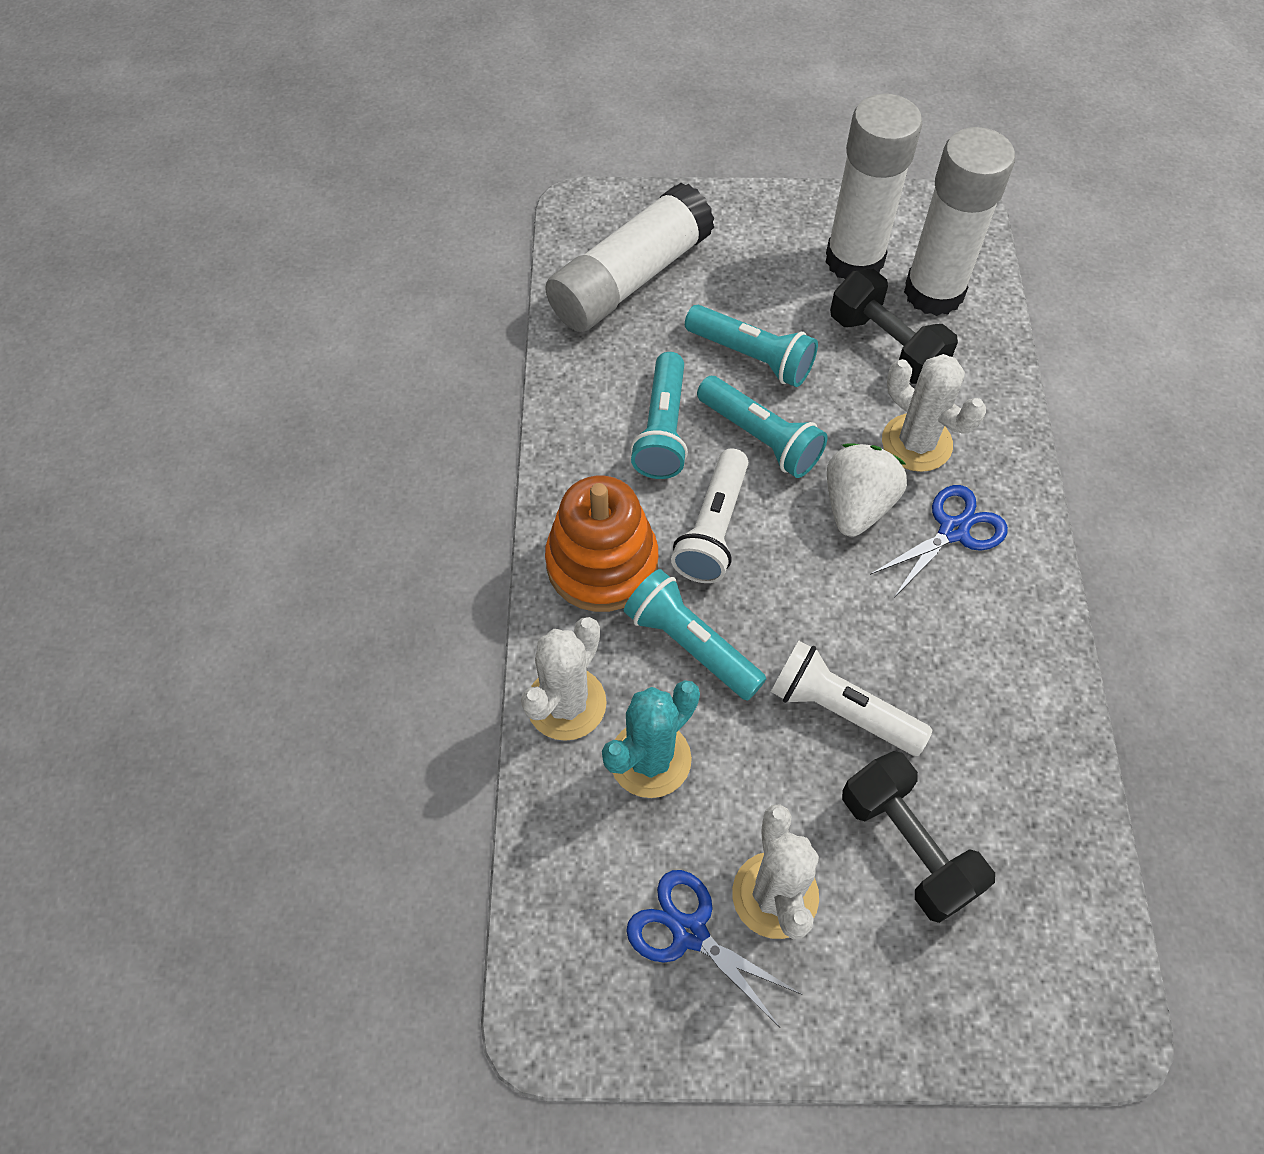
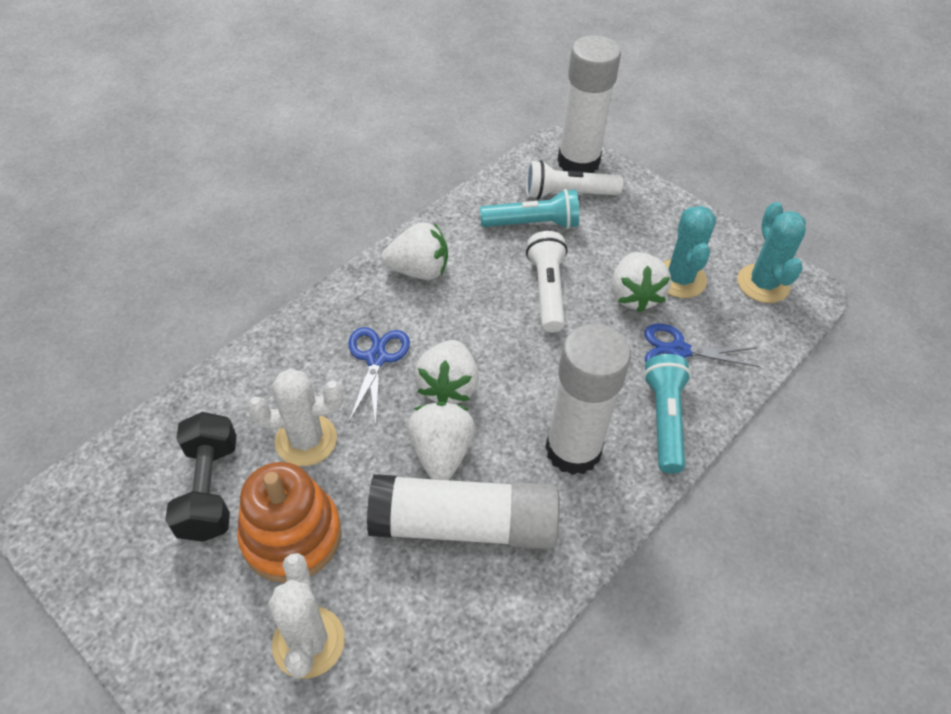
black dumbbell: [830,269,958,384] [842,751,995,923] = 2 -> [165,412,236,542] = 1
turquoise cactus: [602,680,700,798] = 1 -> [663,206,716,298] [737,202,806,303] = 2
turquoise flashlight: [624,569,766,701] [630,352,688,479] [685,305,818,387] [697,376,827,478] = 4 -> [480,189,579,229] [643,354,691,474] = 2
white cactus: [521,617,607,741] [732,804,819,939] [882,354,986,472] = 3 -> [247,369,343,466] [268,553,345,679] = 2
white strawberry: [827,443,907,537] = 1 -> [381,222,448,280] [407,402,475,480] [414,340,479,404] [612,252,671,313] = 4

